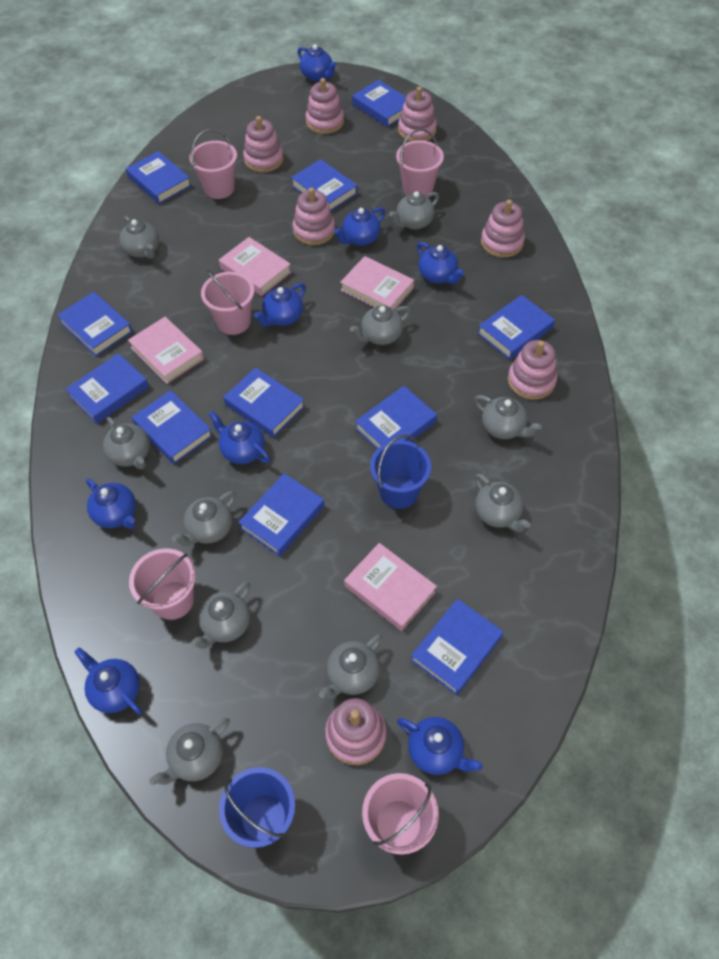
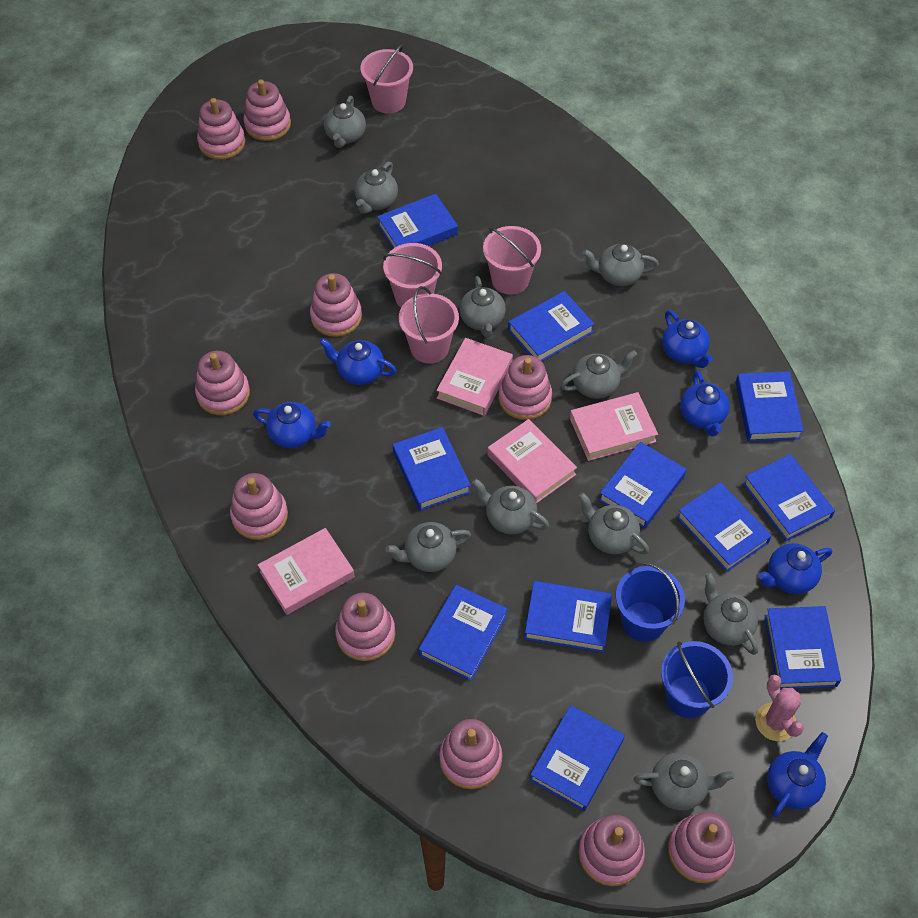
blue teapot: [74,647,142,715] [86,479,136,529] [208,411,270,464] [254,283,306,326] [297,44,337,81] [334,208,385,246] [397,717,483,775] [417,242,464,284] = 8 -> [253,402,331,448] [319,338,397,385] [662,310,713,368] [680,370,730,437] [758,543,832,594] [767,732,828,818] = 6
pink bucket: [129,548,196,620] [190,129,237,199] [201,270,254,335] [362,773,439,855] [396,129,444,197] = 5 -> [360,44,413,114] [383,243,442,307] [399,286,459,364] [483,226,541,295] = 4
pink cactus: none = 0 -> [755,675,804,741] = 1
pink stacking toy: [243,116,284,173] [293,188,335,245] [306,78,344,134] [325,698,386,765] [398,86,437,142] [481,200,525,258] [508,340,557,400] = 7 -> [195,351,250,415] [197,98,245,160] [230,473,288,540] [243,79,291,141] [310,273,362,337] [335,592,395,661] [439,719,502,789] [499,355,552,420] [578,815,645,886] [668,812,735,883] = 10

